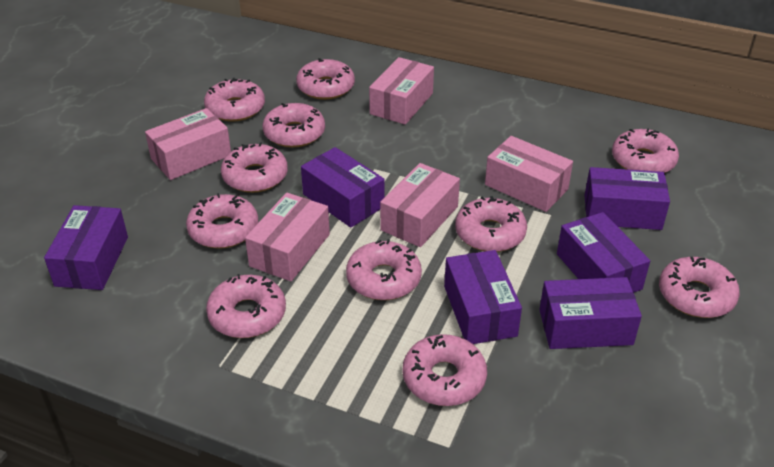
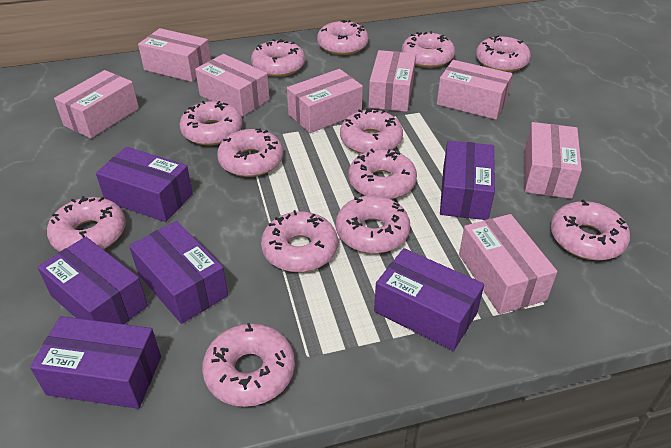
pink box: [145,108,231,180] [245,192,330,281] [369,57,434,125] [380,163,460,247] [485,136,573,212] = 5 -> [54,70,139,138] [138,28,211,82] [195,54,269,116] [287,69,363,133] [368,50,416,112] [437,60,513,120] [459,214,557,314] [525,122,582,199] = 8
pink donut: [186,193,258,249] [204,78,265,122] [206,274,286,338] [221,143,288,193] [263,103,325,148] [296,58,355,100] [346,239,422,300] [403,334,487,406] [455,196,527,252] [612,128,679,173] [659,257,740,318] = 11 -> [47,196,126,251] [180,101,243,145] [202,323,295,407] [217,128,283,177] [251,39,305,77] [261,210,338,272] [317,20,369,55] [336,195,410,253] [340,108,403,154] [349,149,417,199] [402,31,455,68] [476,36,531,72] [550,200,630,260] = 13

